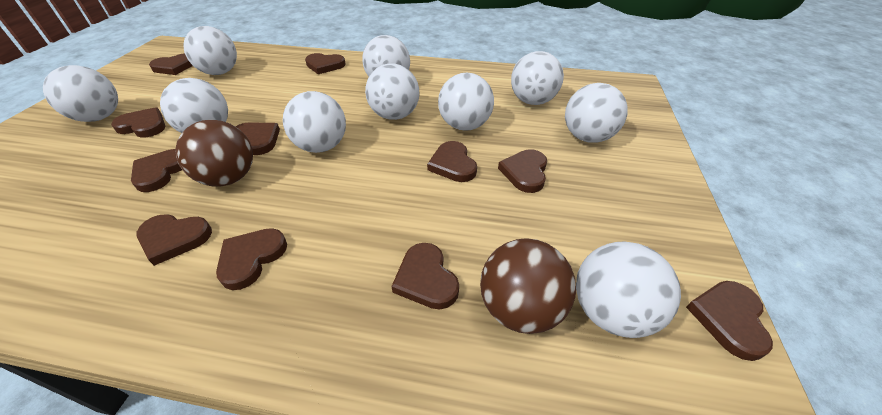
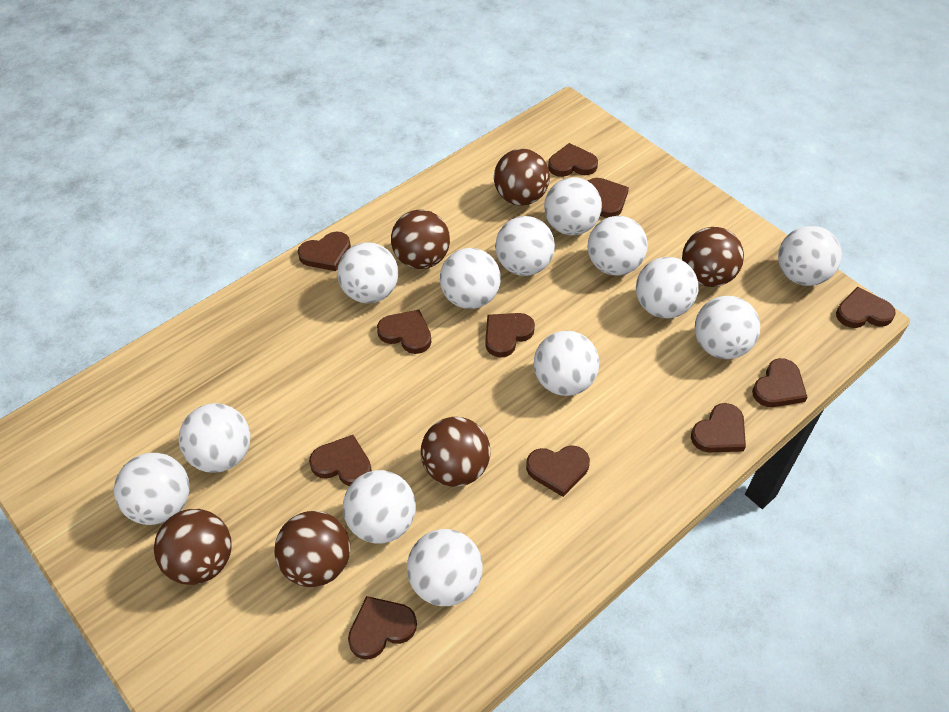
brown ball: [175,120,253,187] [480,238,576,334] = 2 -> [154,509,232,585] [275,511,350,587] [391,210,450,269] [421,417,490,487] [494,149,550,206] [682,227,744,287] = 6
white ball: [43,65,118,122] [160,78,228,133] [183,26,237,75] [283,91,346,153] [362,35,410,77] [365,64,420,120] [438,73,494,131] [511,51,564,105] [565,83,628,143] [576,241,681,338] = 10 -> [114,453,190,525] [179,403,250,473] [337,242,398,303] [343,470,416,544] [407,529,483,606] [440,248,501,309] [495,216,555,276] [534,331,599,396] [544,177,602,235] [588,216,648,276] [636,257,699,318] [695,296,760,359] [778,226,842,286] = 13

